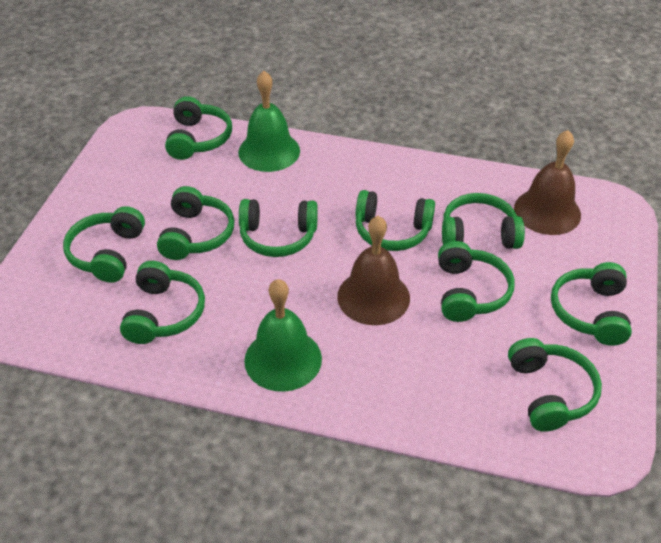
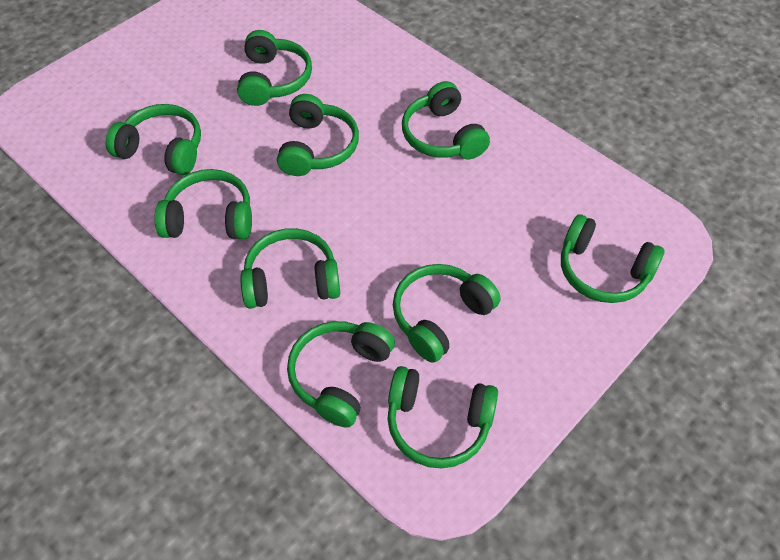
brown bell: [337,216,410,325] [514,130,581,235] = 2 -> none = 0
green bell: [238,71,300,172] [244,279,322,392] = 2 -> none = 0

